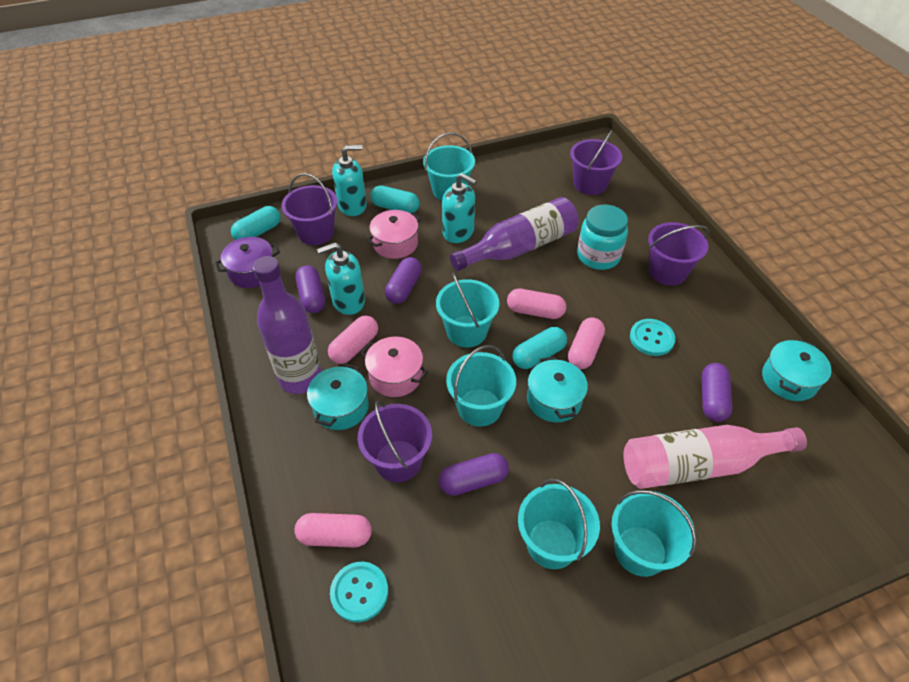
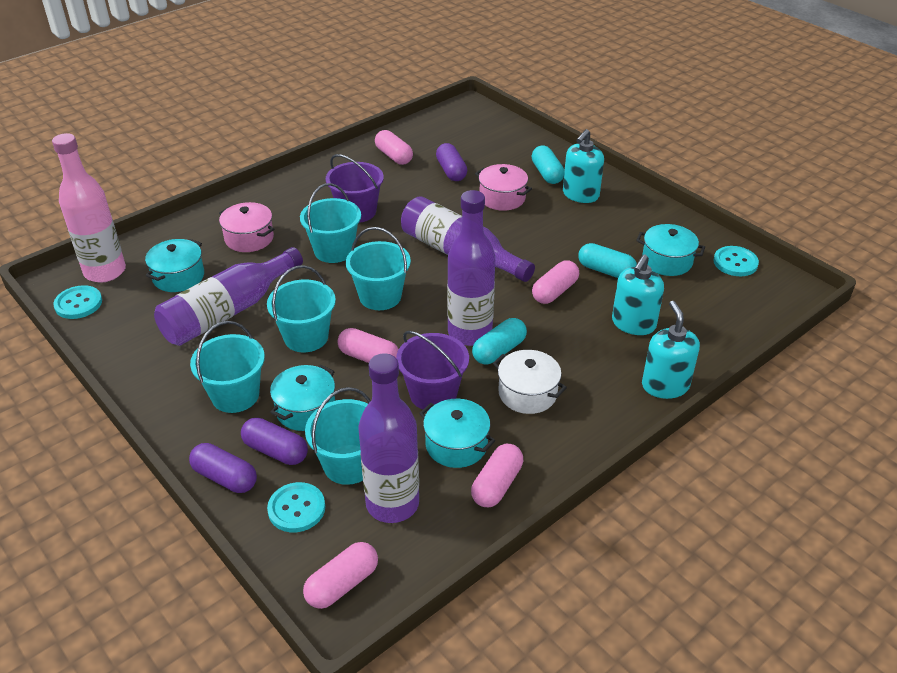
pink capsule: [294,513,372,548] [328,316,378,364] [507,289,566,319] [568,318,605,369] = 4 -> [303,542,378,609] [337,328,399,363] [375,130,413,165] [471,444,523,507] [532,260,579,304] = 5
purple bottle: [253,256,322,394] [450,197,579,271] = 2 -> [154,247,303,346] [358,353,419,523] [401,196,535,282] [447,190,496,346] = 4
purple bucket: [281,173,338,245] [358,401,432,482] [570,130,622,195] [648,222,709,285] = 4 -> [326,154,384,223] [396,331,469,411] = 2
purple capsule: [295,265,325,313] [385,257,422,304] [439,453,509,496] [702,363,732,422] = 4 -> [189,443,257,493] [241,418,308,465] [436,143,467,181] = 3
purple pot: [215,237,280,288] = 1 -> none = 0
turquoise button: [330,562,388,622] [630,319,676,356] = 2 -> [53,285,102,319] [267,482,325,532] [713,246,759,276] = 3
turquoise jar: [577,205,628,270] = 1 -> none = 0
turquoise pot: [307,364,369,430] [527,356,588,422] [762,339,832,401] = 3 -> [145,239,204,292] [270,365,335,431] [419,399,495,468] [636,224,705,276] = 4
white pot: none = 0 -> [493,350,567,414] = 1

